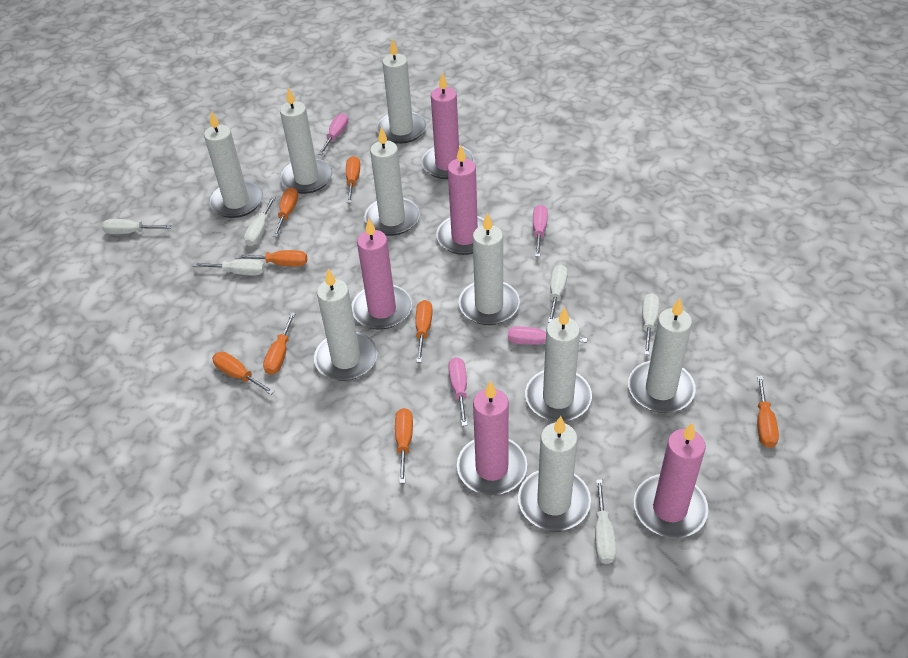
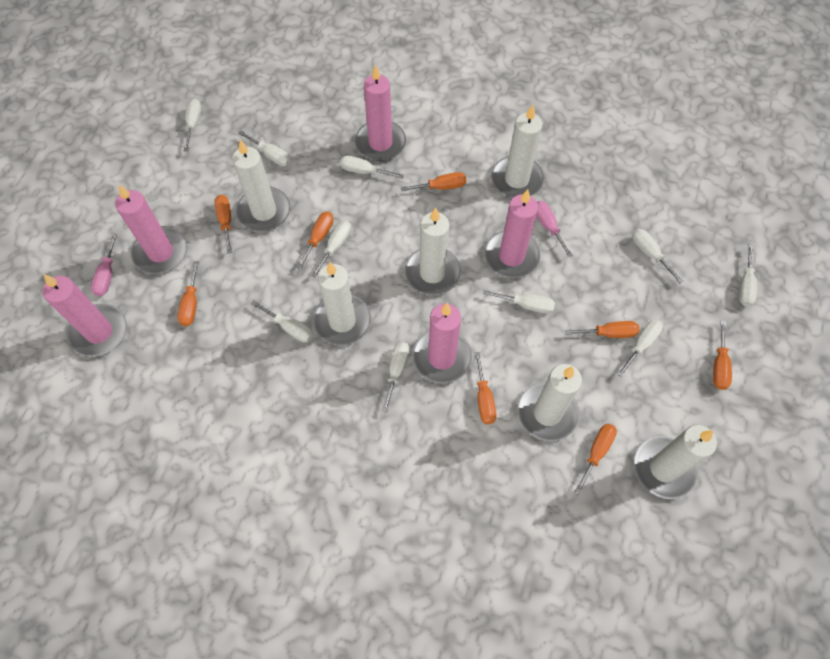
pink screwdriver: [318,113,348,155] [448,357,468,426] [508,326,587,345] [533,205,548,257] = 4 -> [91,233,117,296] [536,201,573,257] = 2
white candle: [204,111,263,218] [280,87,333,194] [314,269,377,381] [364,127,420,236] [376,39,427,144] [459,213,520,325] [518,416,591,531] [525,307,592,421] [628,298,696,413] = 9 -> [232,140,290,231] [313,262,371,345] [405,208,461,295] [491,105,544,198] [518,364,582,441] [634,425,717,499] = 6
white screwdriver: [102,219,171,234] [193,259,265,275] [244,196,276,246] [548,265,568,322] [595,479,616,564] [642,293,659,355] = 6 -> [183,99,202,152] [238,131,291,166] [251,301,313,342] [311,221,351,277] [340,156,404,179] [382,342,409,413] [483,290,555,314] [617,320,663,377] [632,229,683,283] [739,244,757,306] = 10

